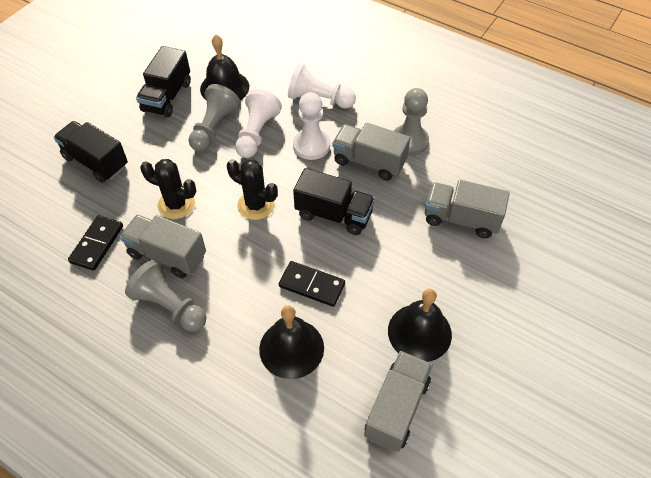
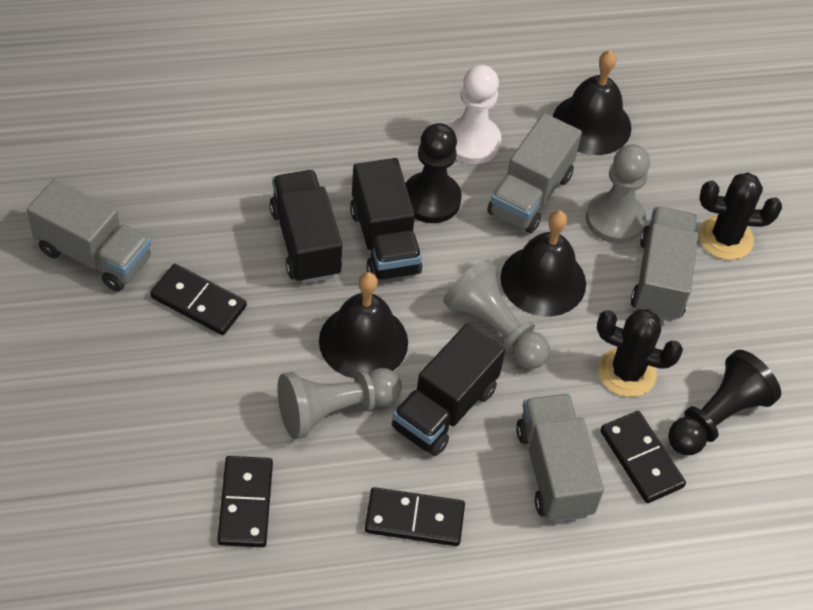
black domino: [68,215,123,271] [279,261,345,307] = 2 -> [150,264,247,335] [217,456,273,547] [365,487,465,546] [600,411,686,503] = 4
black pawn: none = 0 -> [405,123,461,223] [668,350,781,455] = 2
white pawn: [235,89,282,158] [288,63,356,109] [293,92,330,160] = 3 -> [447,65,502,164] = 1

